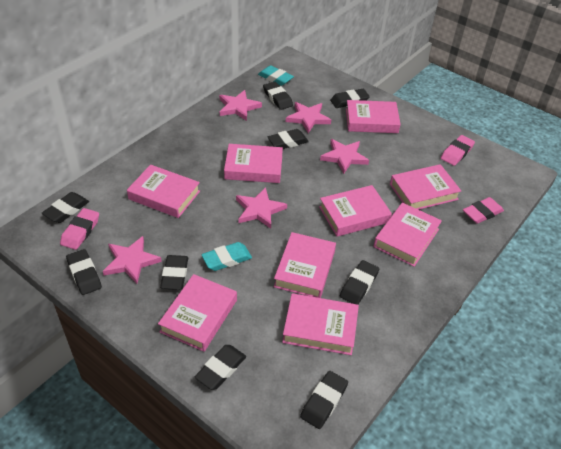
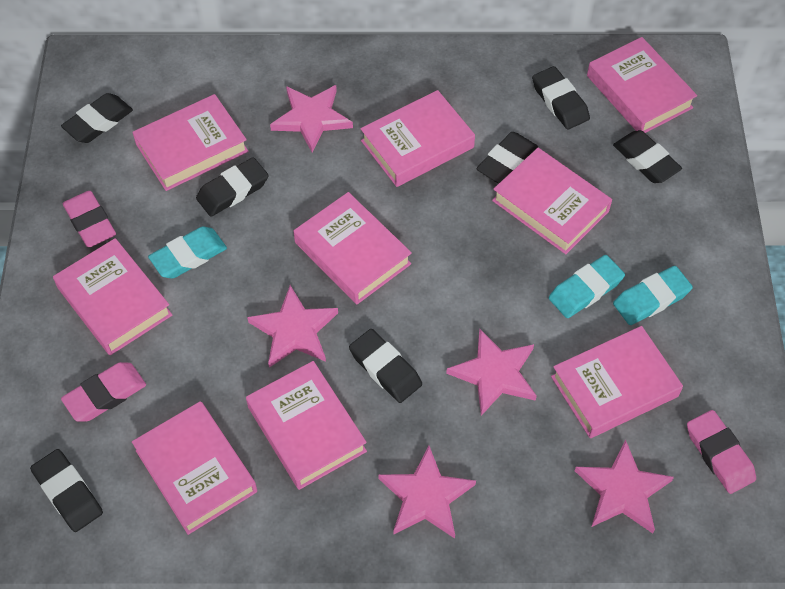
black eraser: [41,192,89,223] [66,249,102,295] [160,255,188,290] [195,345,246,390] [263,82,293,110] [268,129,309,149] [300,371,348,429] [330,89,370,108] [340,260,379,304] = 9 -> [30,449,103,532] [61,93,133,143] [196,157,269,216] [349,329,422,403] [476,132,538,184] [532,66,590,129] [613,130,682,183] = 7
turquoise eraser: [202,242,252,271] [258,65,294,86] = 2 -> [148,226,227,278] [549,255,625,318] [613,266,693,325] = 3

